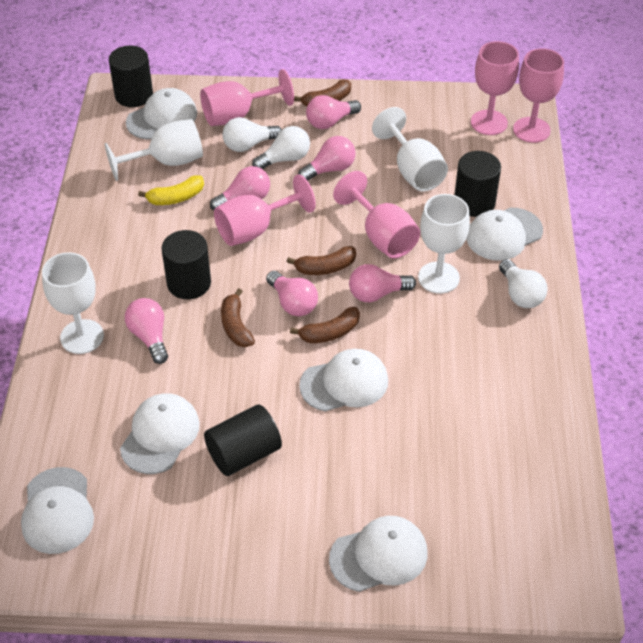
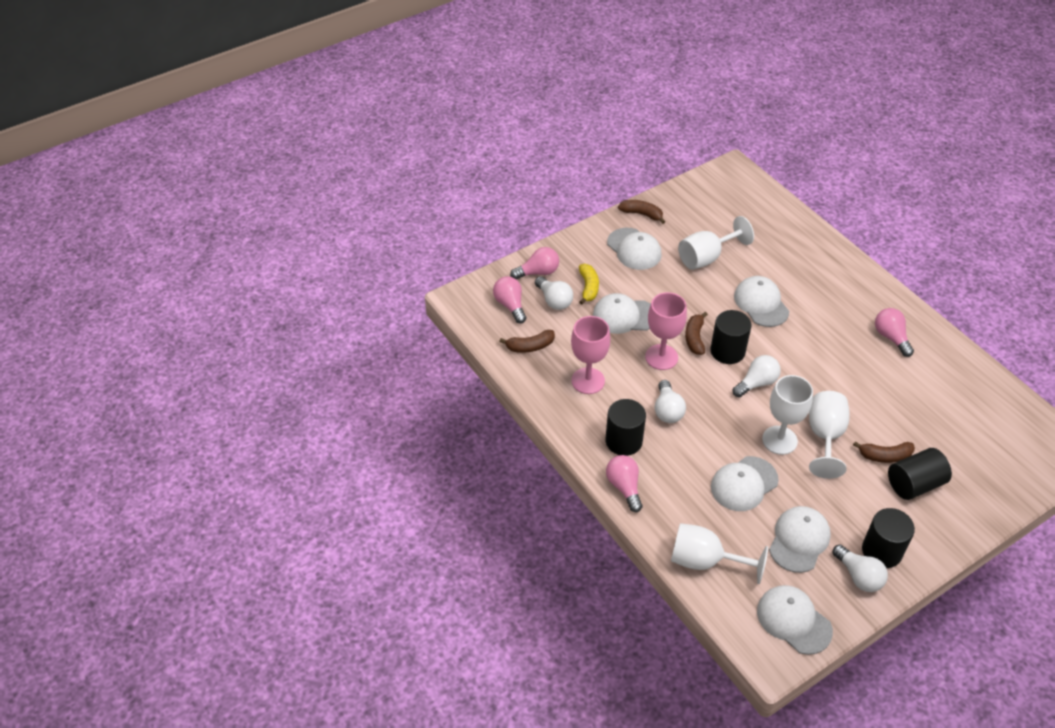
pink goblet: [200,69,294,126] [214,174,316,246] [333,171,420,259] [471,41,519,135] [513,48,564,143] = 5 -> [571,316,610,394] [645,292,687,370] = 2
pink light bulb: [125,298,168,364] [210,166,270,211] [266,271,318,316] [298,136,356,181] [306,95,361,129] [349,264,416,302] = 6 -> [493,276,526,324] [510,247,559,280] [606,455,642,512] [875,308,914,357] = 4
white light bulb: [223,117,282,152] [252,126,310,169] [499,259,548,308] = 3 -> [535,276,573,310] [655,380,686,423] [733,355,781,397] [833,545,888,592] = 4

